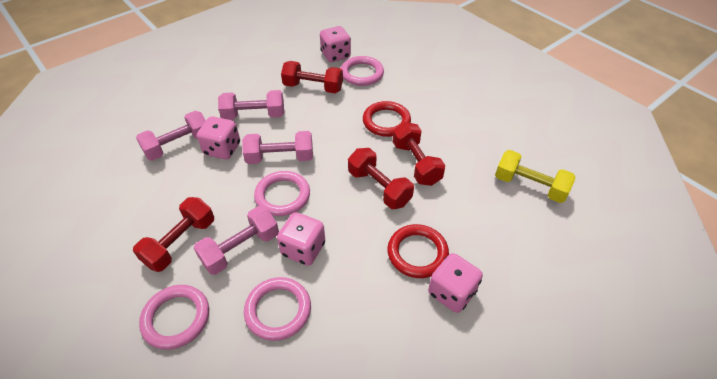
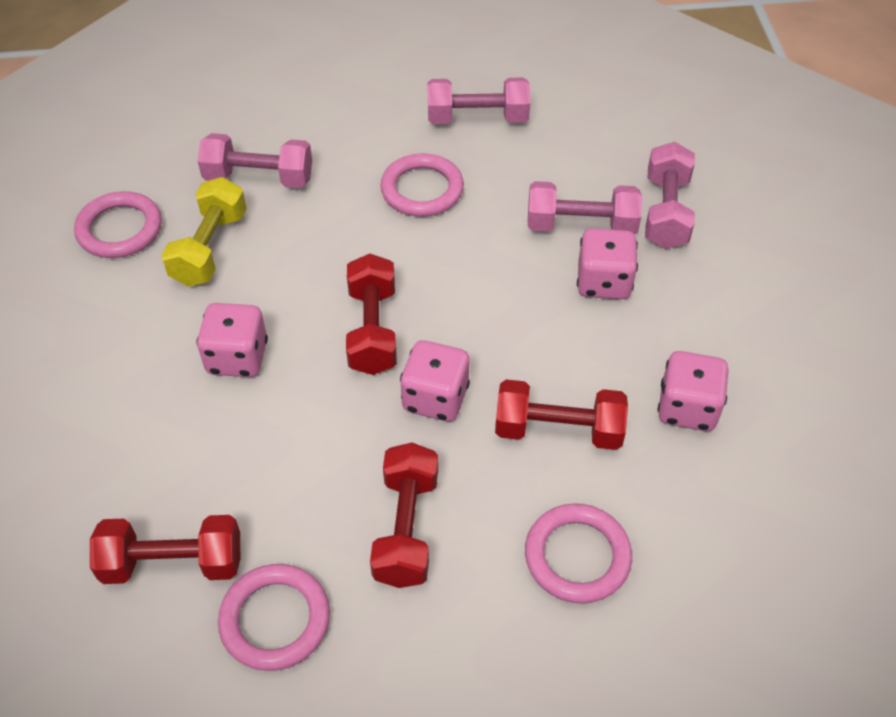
red ring: [363,101,411,137] [387,224,449,278] = 2 -> none = 0

